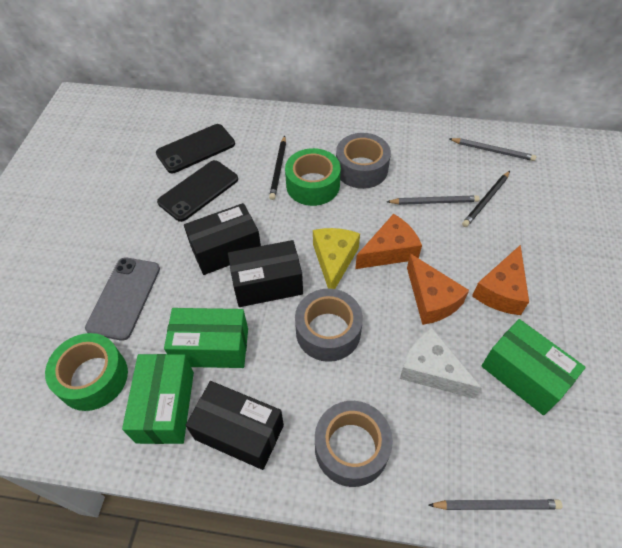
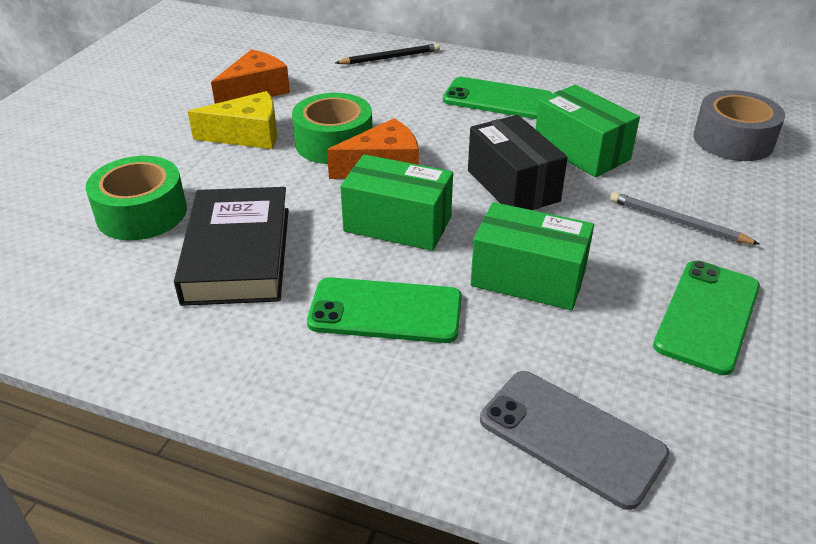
black book: none = 0 -> [174,187,289,306] = 1
black box: [184,203,261,275] [185,381,284,470] [228,240,303,307] = 3 -> [468,115,568,210] = 1
black pencil: [269,136,286,200] [462,171,510,227] = 2 -> [335,43,440,65] = 1
black phone: [156,124,235,173] [157,160,238,222] = 2 -> none = 0
green phone: none = 0 -> [307,277,462,343] [443,77,553,119] [653,261,760,375] = 3
grey pencil: [387,196,480,205] [428,499,562,510] [449,138,536,161] = 3 -> [610,192,759,244] = 1
grey tape: [295,288,363,362] [315,401,393,487] [336,133,391,189] = 3 -> [693,90,785,161] = 1
orange cheese: [355,214,422,269] [407,254,469,325] [472,245,529,315] = 3 -> [211,49,290,104] [327,118,419,179] = 2
white cheese: [400,328,481,399] = 1 -> none = 0

